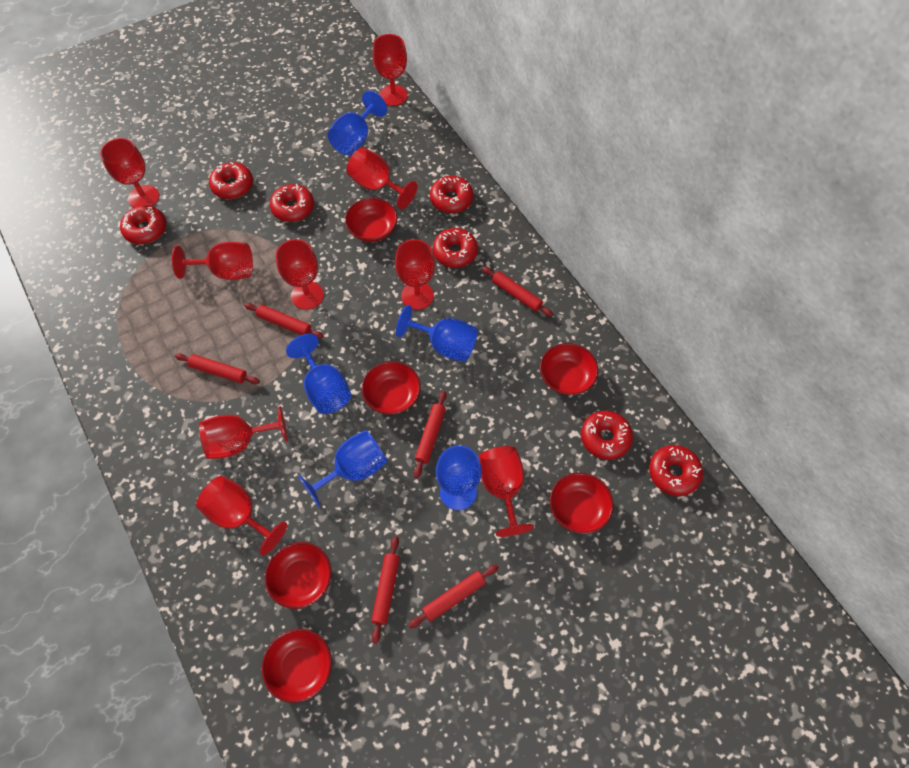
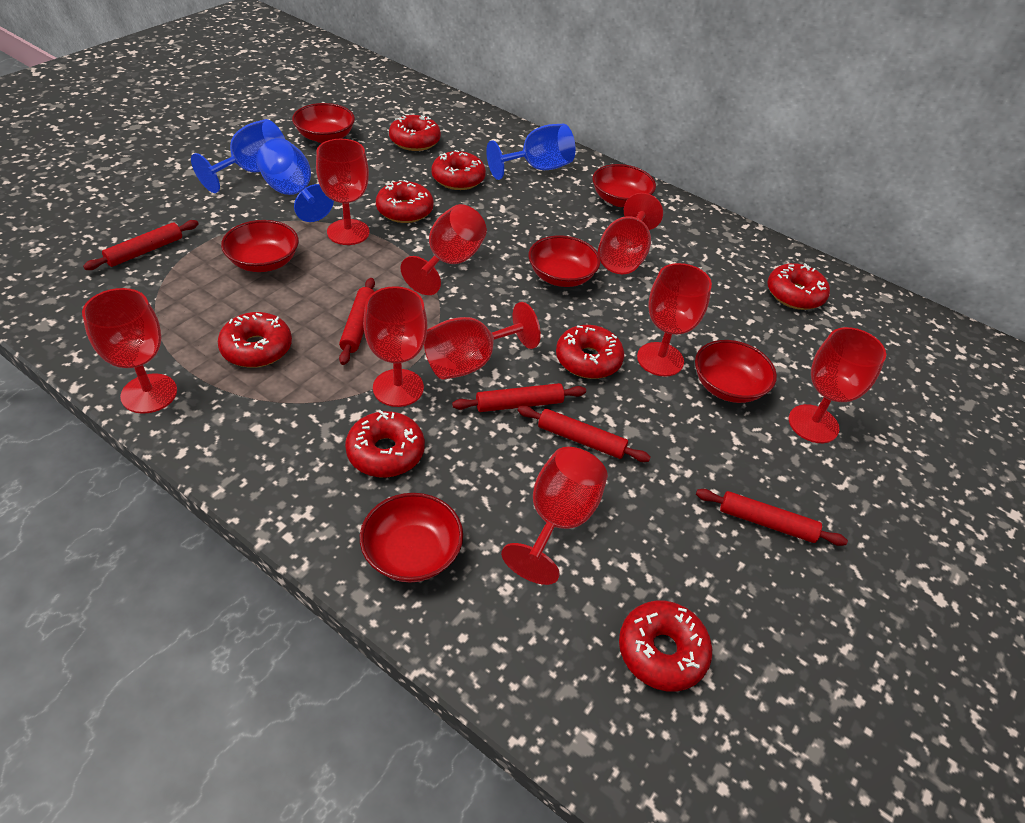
blue goblet: [286,334,351,414] [298,430,387,507] [328,91,387,155] [396,305,478,362] [436,445,482,510] = 5 -> [191,119,285,193] [256,138,334,222] [486,124,576,180] = 3
red donut: [120,205,166,244] [209,162,253,199] [270,184,314,222] [430,176,473,213] [433,228,478,268] [581,411,633,460] [649,445,703,496] = 7 -> [218,312,292,368] [345,410,425,478] [376,180,434,223] [389,115,441,151] [431,150,486,190] [556,325,624,379] [619,600,712,692] [767,263,830,310] = 8
red rolling pin: [175,353,260,384] [244,303,323,339] [371,536,400,644] [408,565,499,629] [414,391,447,478] [482,267,553,317] = 6 -> [83,220,199,270] [339,278,375,365] [452,383,586,412] [517,406,651,462] [696,489,848,546] = 5

